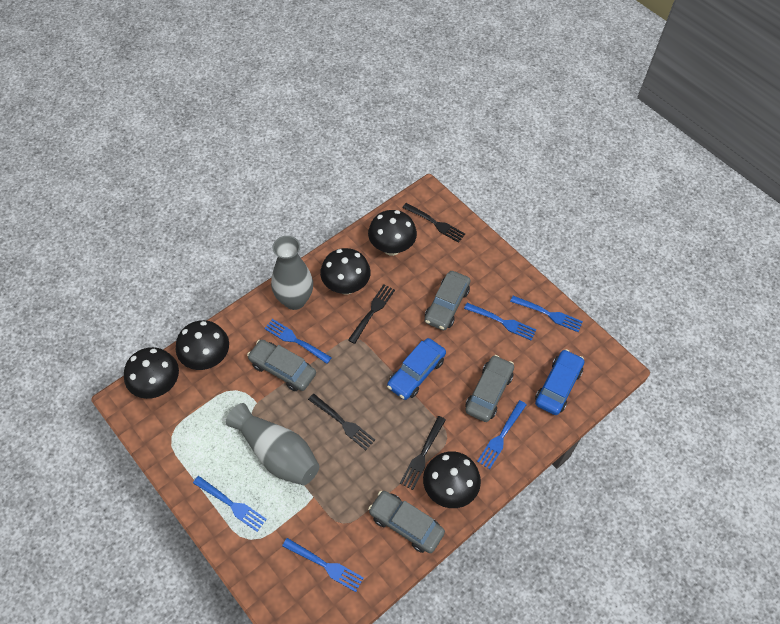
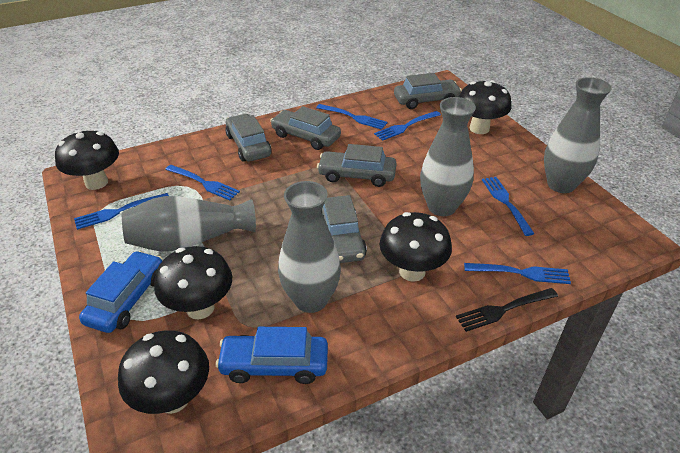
black fork: [308,394,375,450] [348,284,395,344] [400,416,446,490] [402,203,465,243] = 4 -> [456,288,558,332] = 1
grey car: [247,340,316,391] [368,491,445,553] [425,271,471,330] [465,355,514,422] = 4 -> [225,114,272,162] [270,106,341,150] [317,144,397,187] [321,195,367,263] [394,73,462,109] = 5
grey vase: [226,403,319,485] [271,236,313,310] = 2 -> [122,196,256,251] [278,181,341,313] [420,97,476,216] [544,77,612,193] = 4

